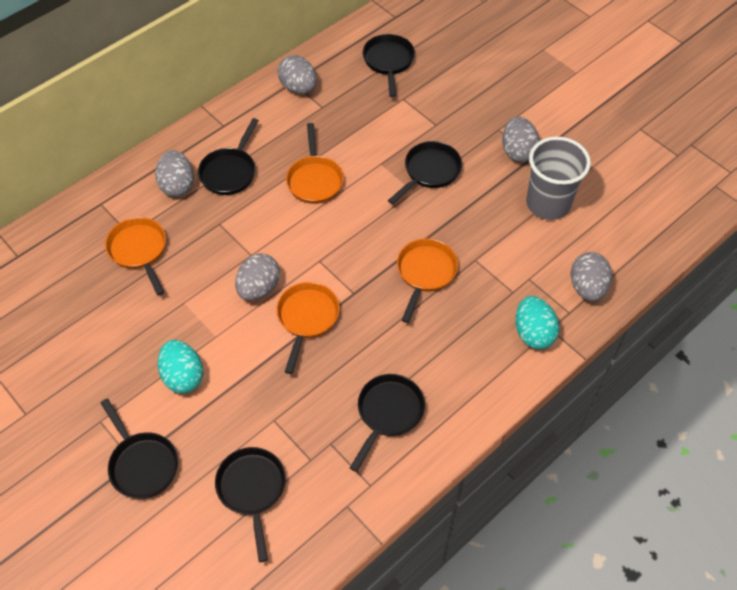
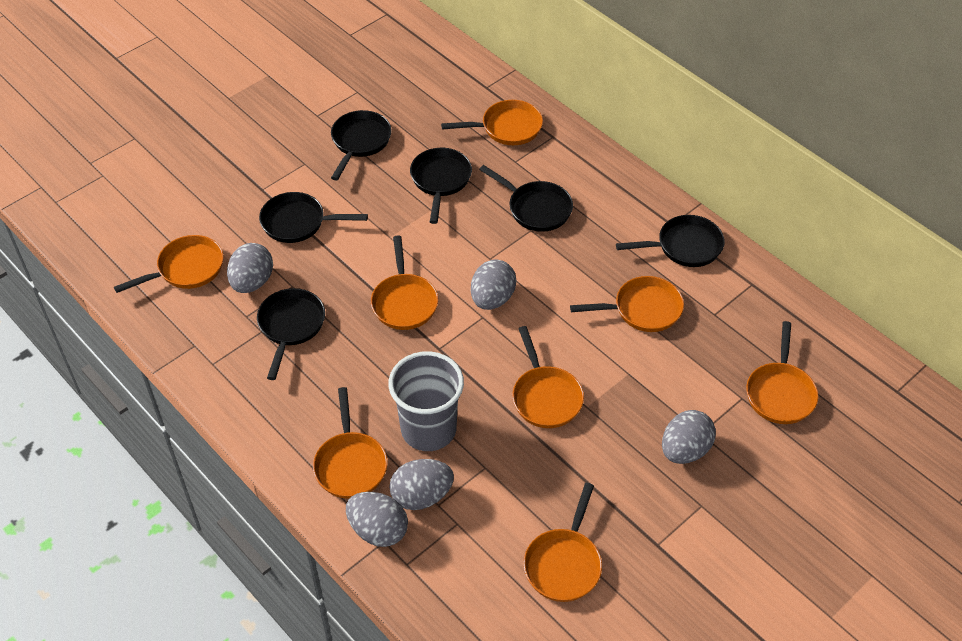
orange pan: [105,217,166,296] [276,282,340,374] [286,123,344,204] [397,238,458,323] = 4 -> [114,235,223,293] [313,387,387,499] [371,236,438,330] [441,100,543,145] [512,326,584,428] [524,483,602,602] [570,276,684,332] [746,321,818,424] = 8
turquoise egg: [158,340,204,394] [515,296,559,349] = 2 -> none = 0

